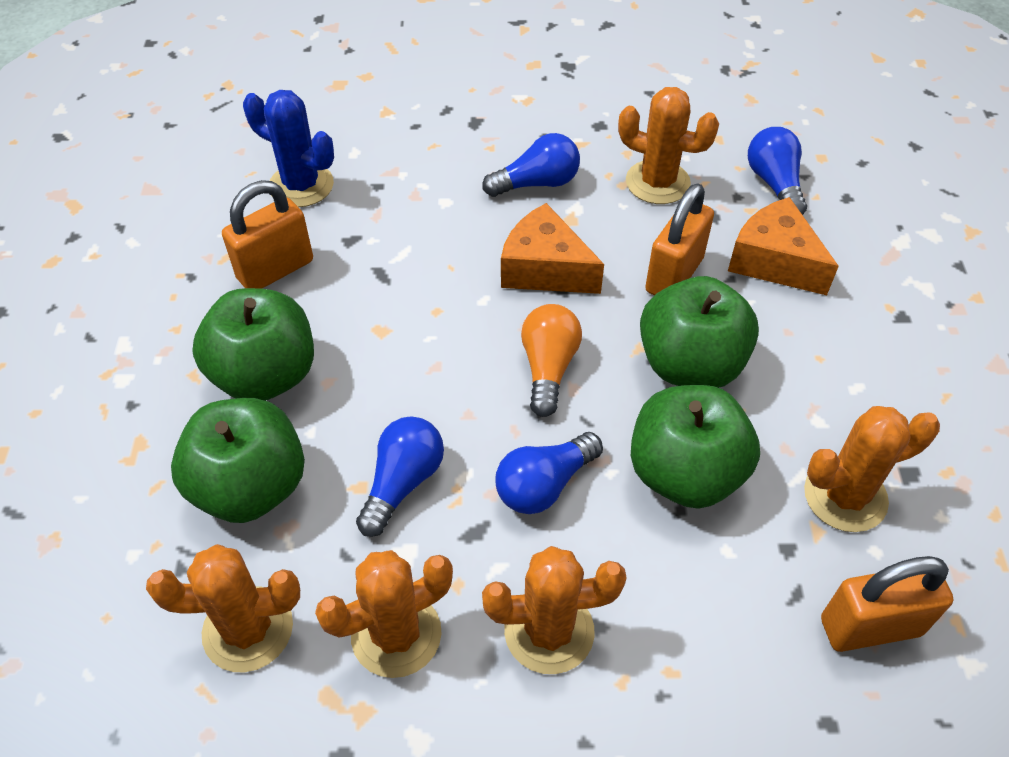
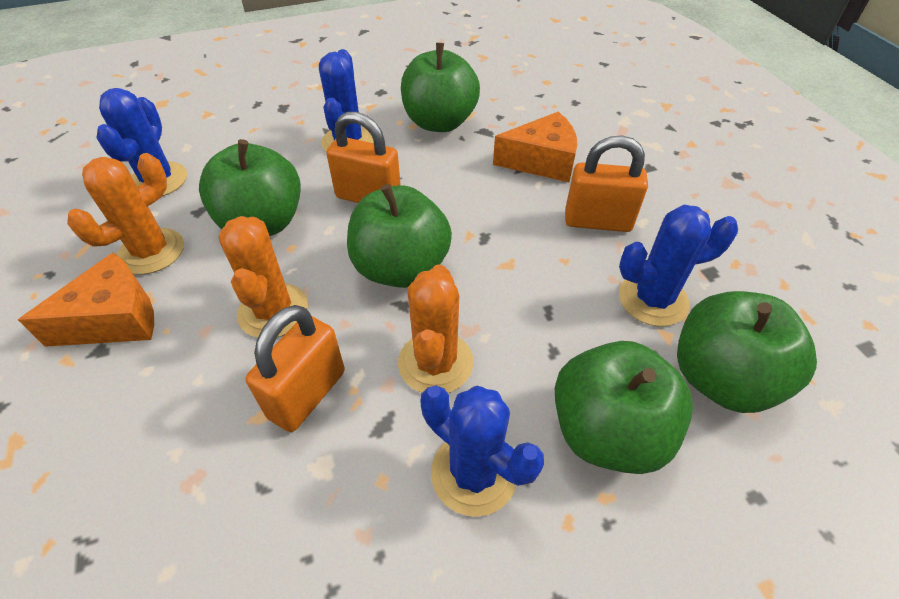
blue cactus: [243,90,334,207] = 1 -> [96,88,187,196] [319,49,374,152] [420,385,544,517] [619,205,738,326] = 4
blue light bulb: [356,416,444,537] [482,133,580,197] [496,432,603,514] [748,127,807,215] = 4 -> none = 0
green apple: [171,398,305,523] [192,288,314,401] [631,385,760,509] [640,276,759,388] = 4 -> [199,139,301,236] [347,184,452,288] [401,43,480,132] [555,341,693,474] [677,291,817,413] = 5
orange cactus: [146,544,300,672] [315,550,453,678] [482,546,627,674] [618,87,719,204] [804,406,940,532] = 5 -> [67,153,184,275] [219,216,309,338] [398,264,473,393] = 3
orange light bulb: [521,304,582,417] = 1 -> none = 0

